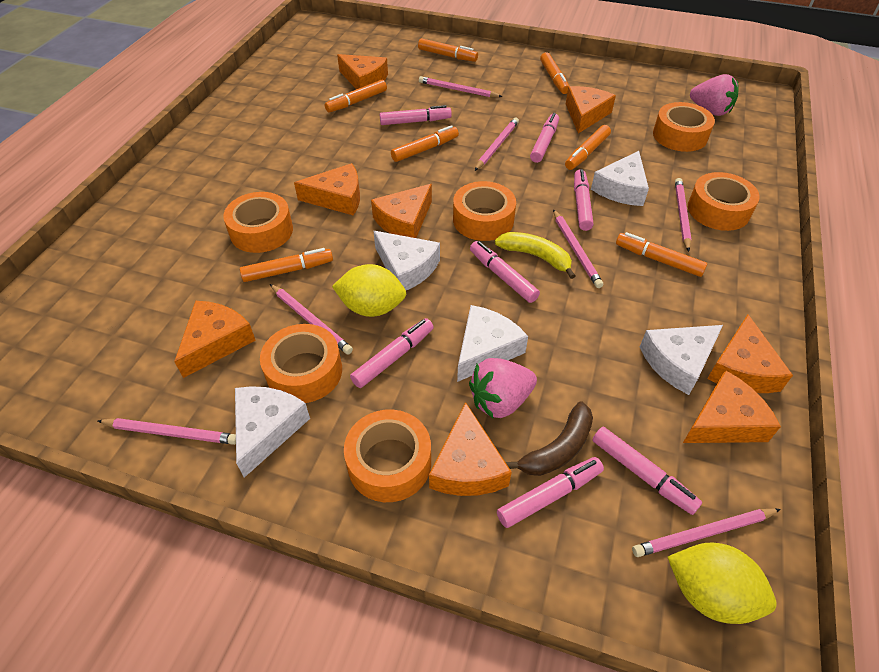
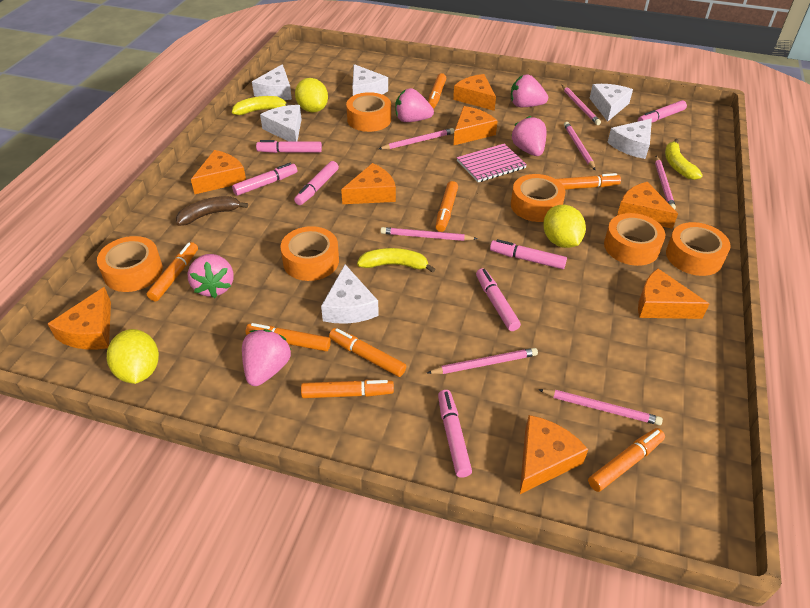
orange marker: [240,248,333,282] [325,80,387,113] [391,125,459,162] [418,38,478,62] [540,52,569,94] [565,125,611,170] [616,232,708,277] = 7 -> [147,242,198,301] [246,323,331,351] [301,380,394,398] [329,328,406,377] [428,73,446,109] [435,181,458,232] [557,173,621,190] [588,428,665,492] = 8
pink notebook: none = 0 -> [457,144,527,182] = 1
pink strawberry: [469,358,537,418] [690,74,739,116] = 2 -> [188,254,234,298] [242,329,291,386] [395,88,434,122] [511,74,548,107] [511,116,546,156] = 5
white cheese: [235,386,310,478] [374,231,440,290] [457,305,528,382] [591,151,649,206] [640,325,723,395] = 5 -> [252,64,292,100] [260,105,302,141] [321,264,379,324] [352,64,388,96] [590,84,633,122] [607,119,652,159] = 6
yellow banana: [495,232,575,279] = 1 -> [232,96,293,115] [357,248,435,273] [665,139,703,180] = 3
yellow lemon: [332,264,406,317] [668,543,777,624] = 2 -> [107,329,159,384] [295,78,328,112] [543,205,586,248] = 3

